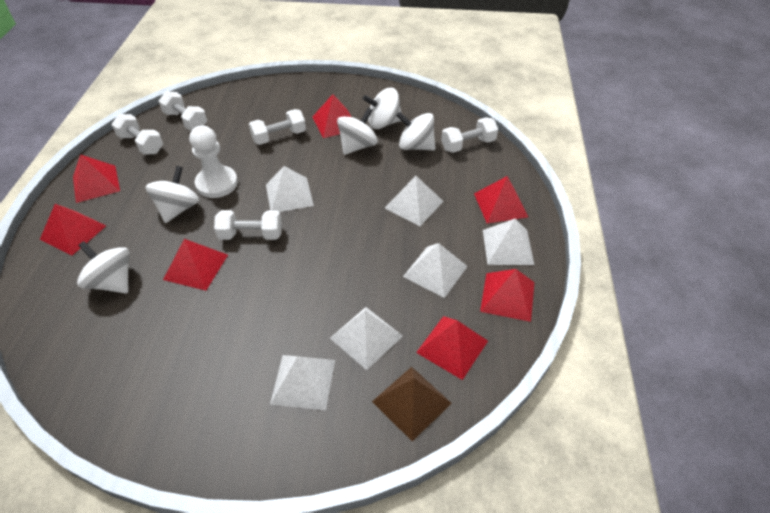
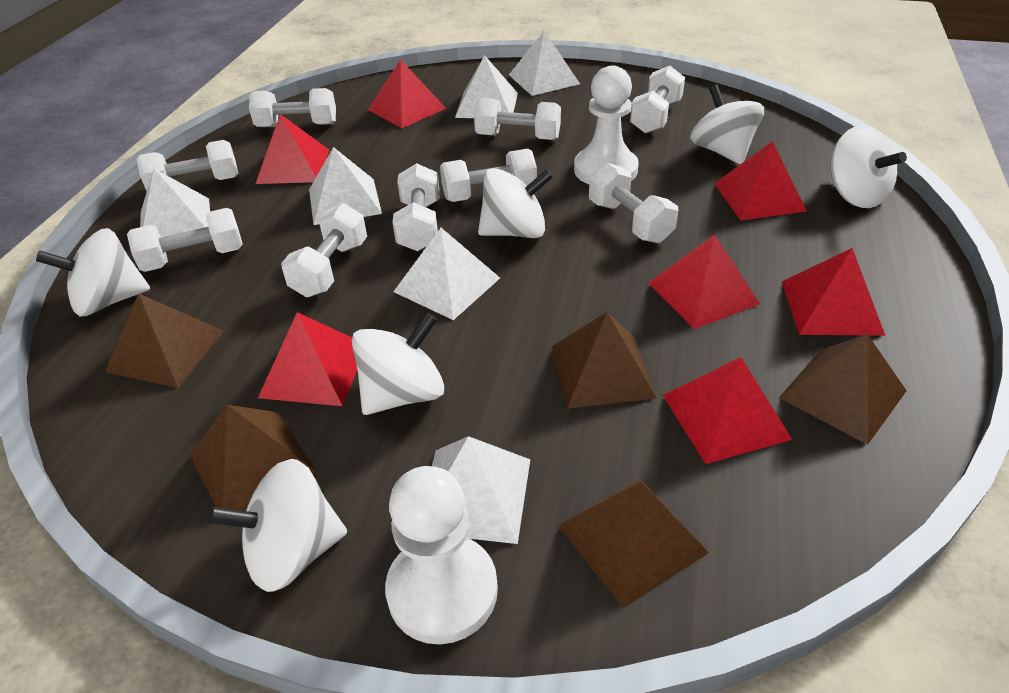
brown pyramid: [372,367,452,441] = 1 -> [105,294,224,388] [190,405,316,510] [552,312,656,409] [558,479,709,608] [779,334,906,445] = 5
white dumbbell: [112,114,163,155] [159,91,207,130] [214,210,282,240] [249,109,306,145] [441,117,498,153] = 5 -> [127,208,242,272] [137,140,239,191] [249,88,336,127] [281,203,367,297] [392,163,440,251] [440,149,537,202] [474,98,561,140] [589,163,678,243] [630,66,685,134] = 9
white pawn: [189,125,238,198] = 1 -> [385,466,498,644] [574,66,639,184] = 2
white spinning top: [77,241,130,294] [145,166,199,223] [337,108,378,155] [363,88,402,129] [396,112,435,150] = 5 -> [36,228,150,317] [207,459,347,592] [352,313,444,415] [478,168,554,238] [690,84,764,164] [827,126,907,208] = 6

